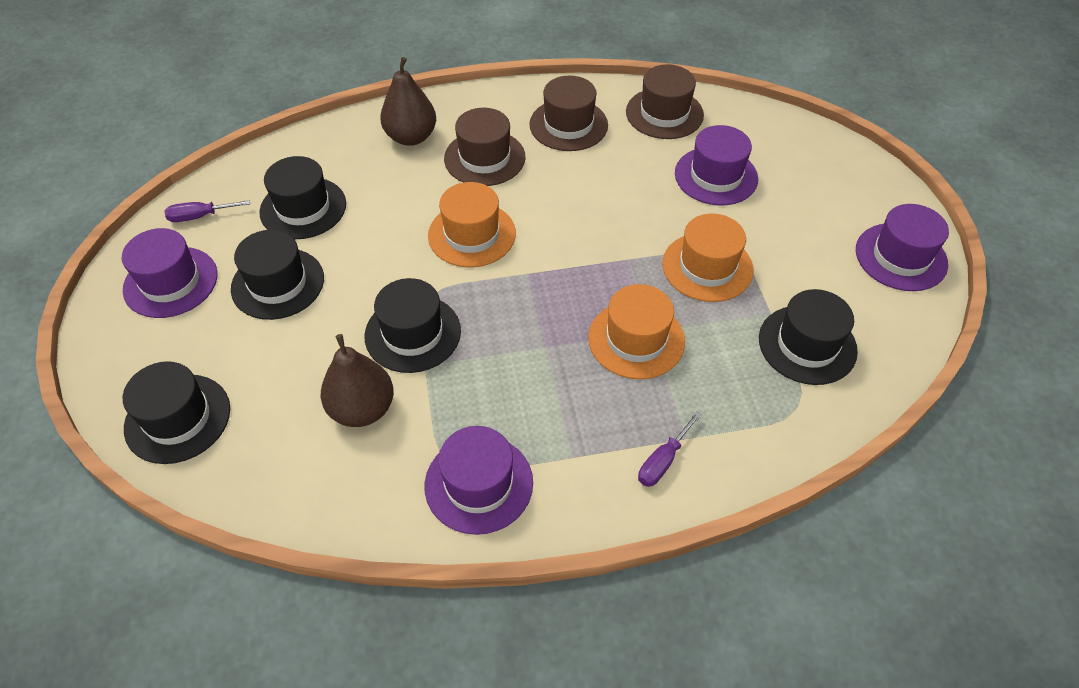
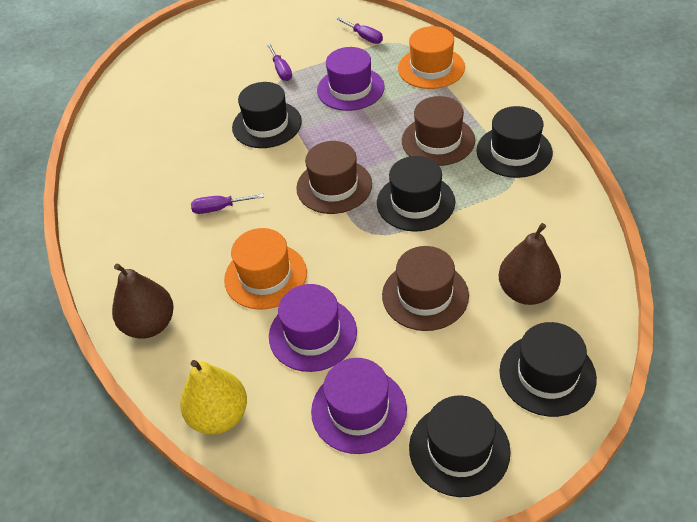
orange hat: [428,182,516,267] [588,284,685,379] [662,214,754,302] = 3 -> [224,228,307,310] [398,26,465,89] = 2
purple hat: [122,228,217,318] [424,426,533,535] [675,125,758,205] [856,204,949,291] = 4 -> [269,284,357,372] [311,358,407,454] [317,47,385,111] = 3
purple screwdriver: [165,200,250,222] [638,411,702,487] = 2 -> [191,194,264,214] [267,44,292,81] [336,17,383,44] = 3
yellow pear: none = 0 -> [180,360,247,435] = 1

